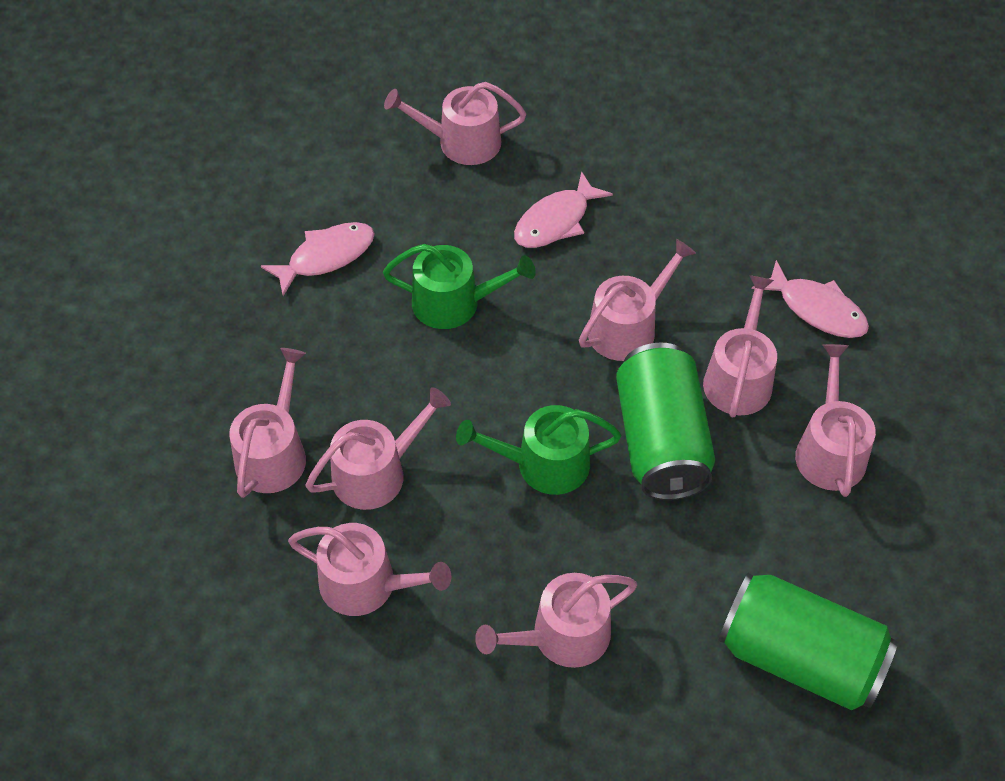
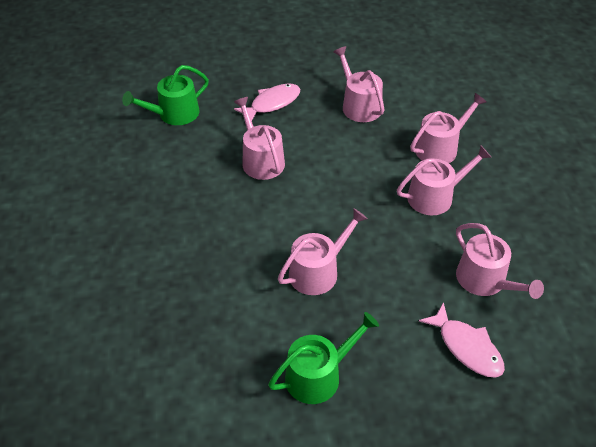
green can: [616,342,715,500] [718,573,898,710] = 2 -> none = 0
pink fish: [261,222,375,296] [514,171,613,248] [752,260,869,338] = 3 -> [234,83,300,121] [419,302,505,378] = 2
pink watering can: [229,348,306,498] [288,523,451,616] [306,387,451,510] [384,82,526,165] [475,573,637,668] [579,239,696,361] [703,275,777,418] [795,344,876,497] = 8 -> [234,97,285,180] [278,208,368,295] [333,46,384,122] [397,146,491,215] [410,93,486,163] [456,223,544,299] = 6

